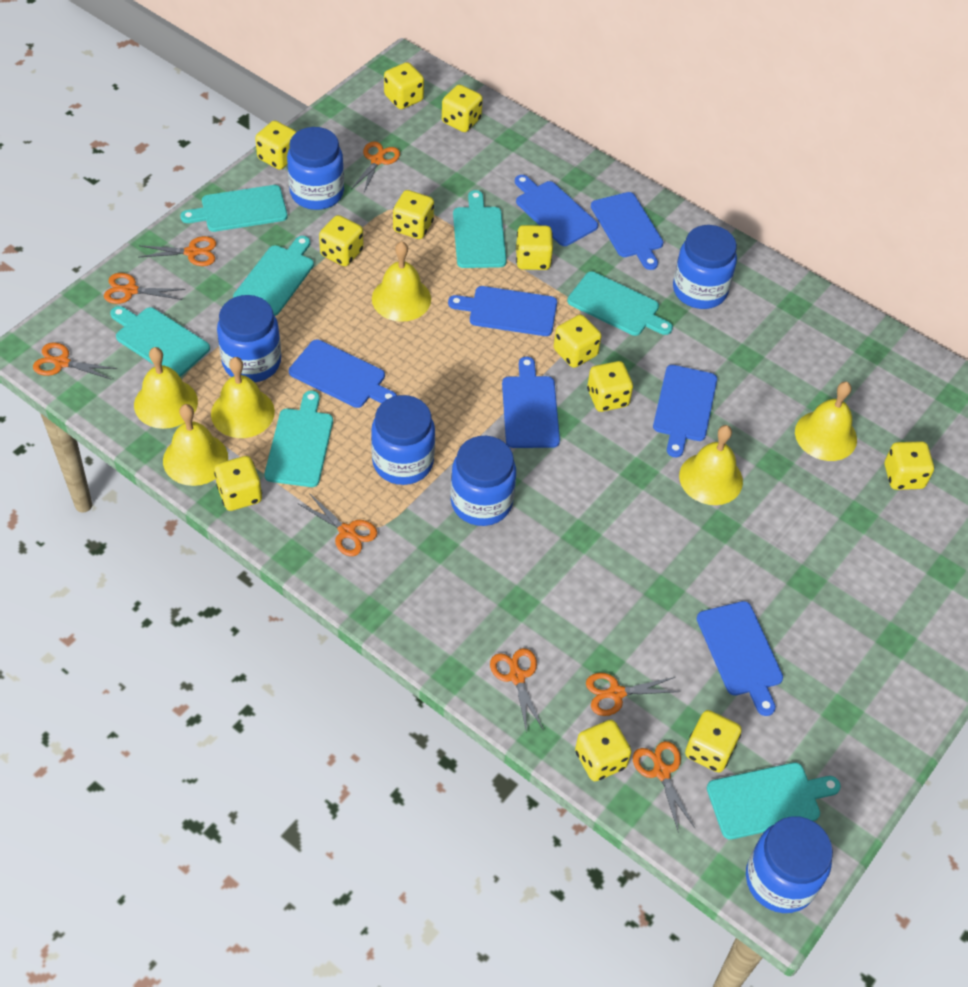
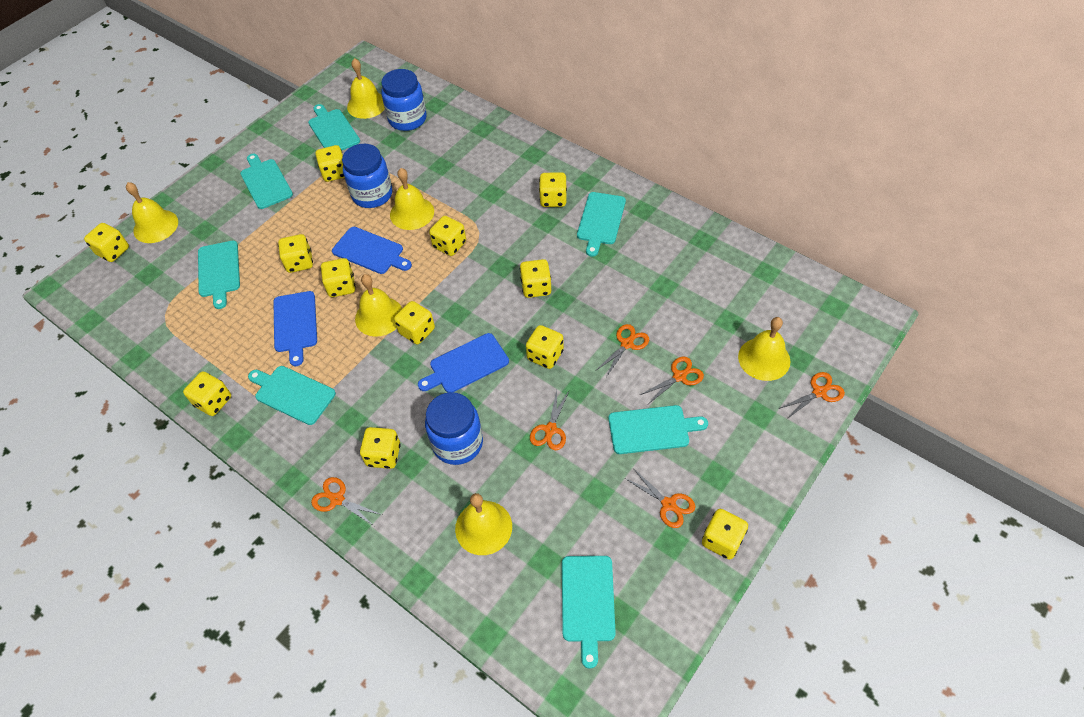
blue cutting board: [289,339,397,408] [448,286,557,336] [502,357,560,448] [515,175,598,246] [591,192,663,270] [653,365,717,457] [697,601,783,716] = 7 -> [273,291,317,366] [332,227,412,274] [418,333,509,393] = 3
blue jar: [217,295,281,382] [287,127,344,210] [371,395,435,485] [451,436,516,526] [673,225,737,309] [746,816,833,913] = 6 -> [342,144,392,208] [381,69,427,131] [425,392,483,465] = 3
orange scissors: [33,342,117,380] [104,273,185,304] [140,236,216,266] [299,493,377,556] [351,142,400,193] [490,648,543,733] [586,673,680,716] [633,741,695,833] = 8 -> [311,477,382,526] [530,390,569,450] [597,324,649,377] [625,468,696,528] [640,357,704,404] [778,372,845,419] = 6

